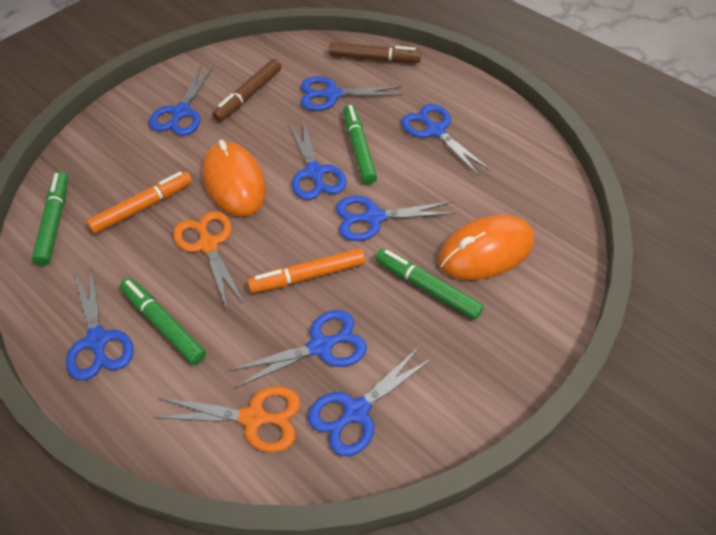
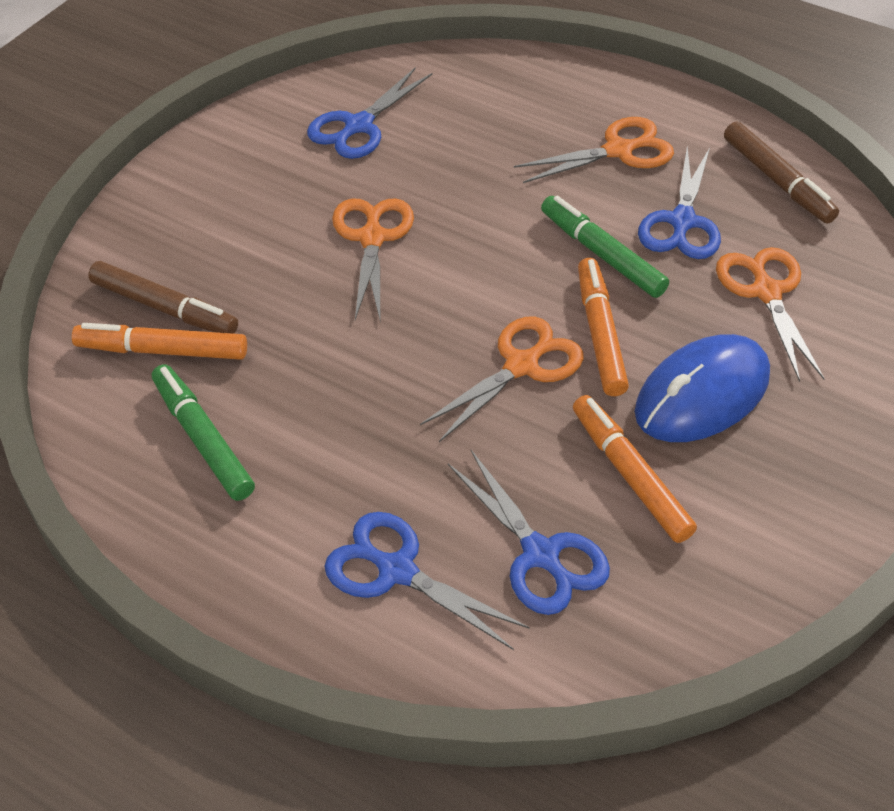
blue mouse: none = 0 -> [635,334,770,442] = 1
blue scissors: [66,266,134,381] [149,66,214,136] [229,310,367,388] [289,119,347,200] [301,76,403,111] [308,346,433,456] [336,196,456,241] [401,104,491,176] = 8 -> [307,67,433,159] [324,512,530,650] [448,450,610,615] [638,147,721,259] = 4
green marker: [32,172,68,266] [120,278,206,365] [343,104,377,184] [375,248,484,320] = 4 -> [152,364,255,501] [541,196,669,298] = 2
orange marker: [86,171,192,234] [248,248,365,293] = 2 -> [72,323,247,360] [573,395,697,543] [578,258,629,396] = 3
orange mouse: [202,140,266,217] [438,215,534,280] = 2 -> none = 0
orange scissors: [153,386,301,453] [173,211,245,309] = 2 -> [332,199,414,320] [420,317,584,442] [514,117,674,183] [716,247,825,382] = 4

